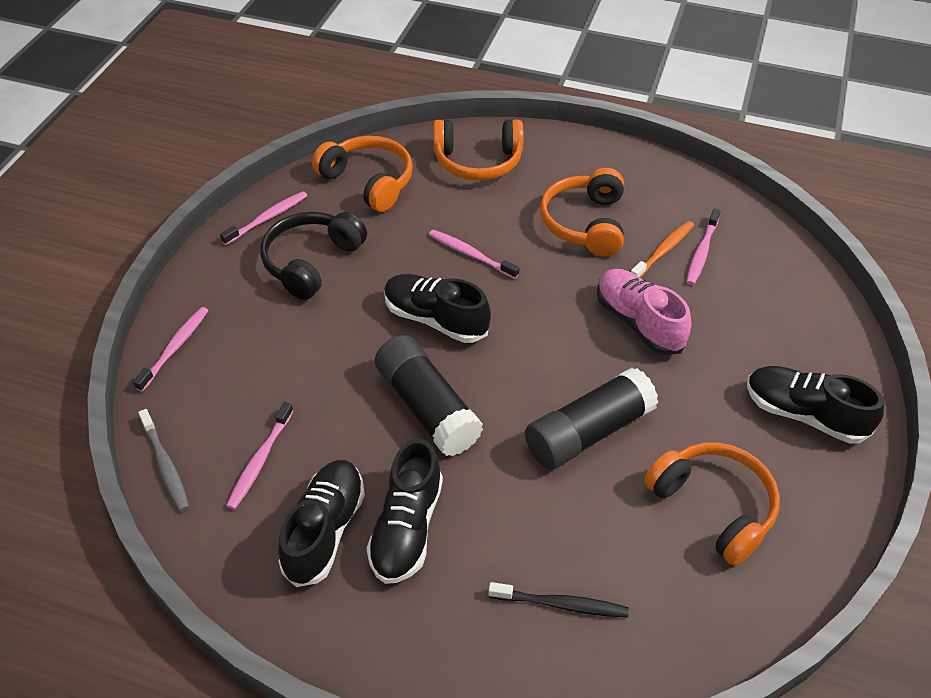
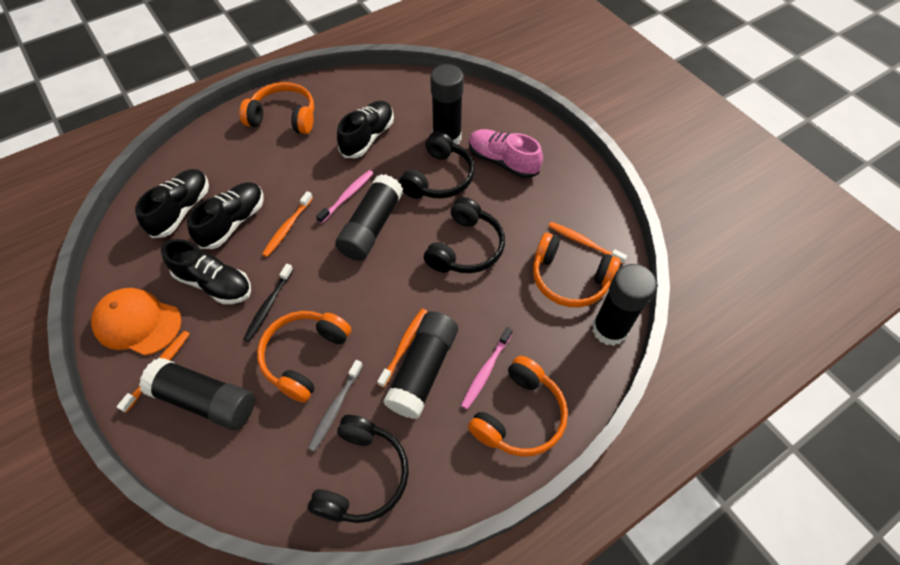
black glue stick: [375,335,483,456] [525,367,658,470] = 2 -> [139,357,255,430] [335,174,403,261] [383,311,458,419] [430,64,464,144] [592,264,657,346] = 5
black headphones: [260,212,367,300] = 1 -> [308,415,409,523] [399,131,475,199] [424,197,505,273] = 3
orange cap: none = 0 -> [91,288,181,356] = 1
orange toothbrush: [631,221,694,278] = 1 -> [117,331,190,413] [262,191,313,257] [377,309,428,388] [548,222,627,264] = 4
pink toothbrush: [133,307,209,392] [220,191,307,245] [226,402,293,510] [429,230,519,279] [686,209,721,285] = 5 -> [316,170,373,224] [461,327,513,409] = 2

